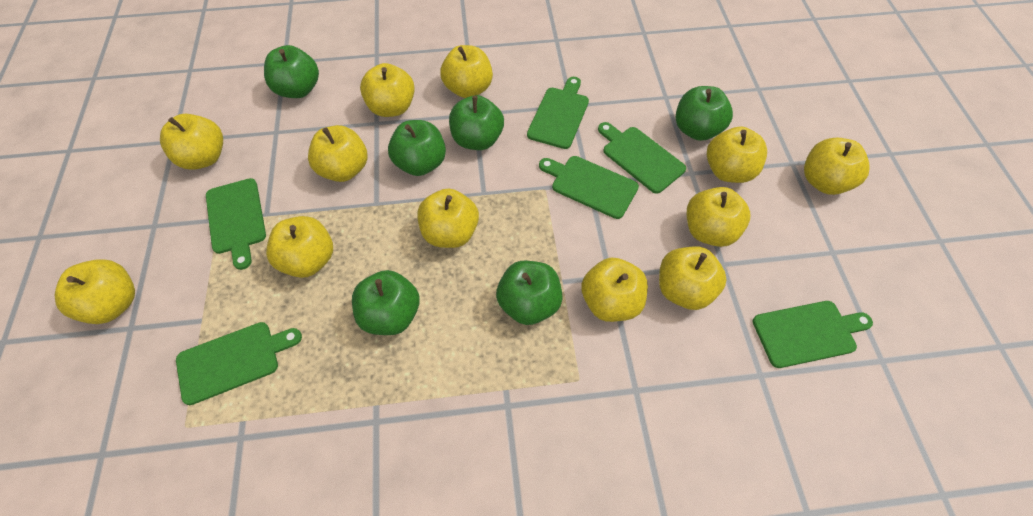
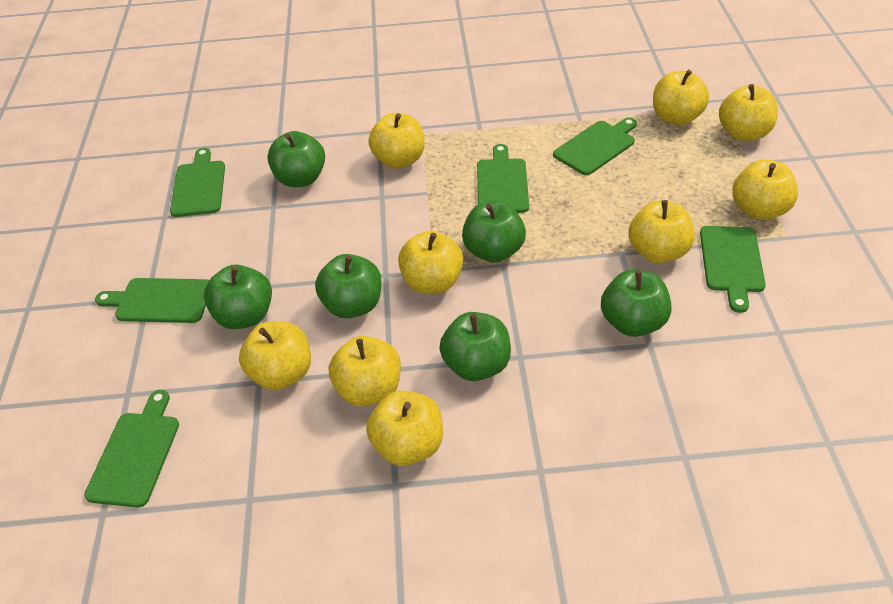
yellow apple: [54,259,135,324] [160,114,223,170] [266,216,333,278] [308,125,367,182] [360,63,415,117] [417,188,479,248] [440,45,493,98] [581,258,648,322] [659,247,727,310] [687,187,750,247] [707,127,767,183] [804,137,870,195] = 12 -> [239,321,311,390] [329,336,401,407] [366,391,443,466] [368,113,425,169] [398,231,464,294] [628,200,694,263] [653,70,709,125] [719,84,778,141] [732,159,798,220] = 9

